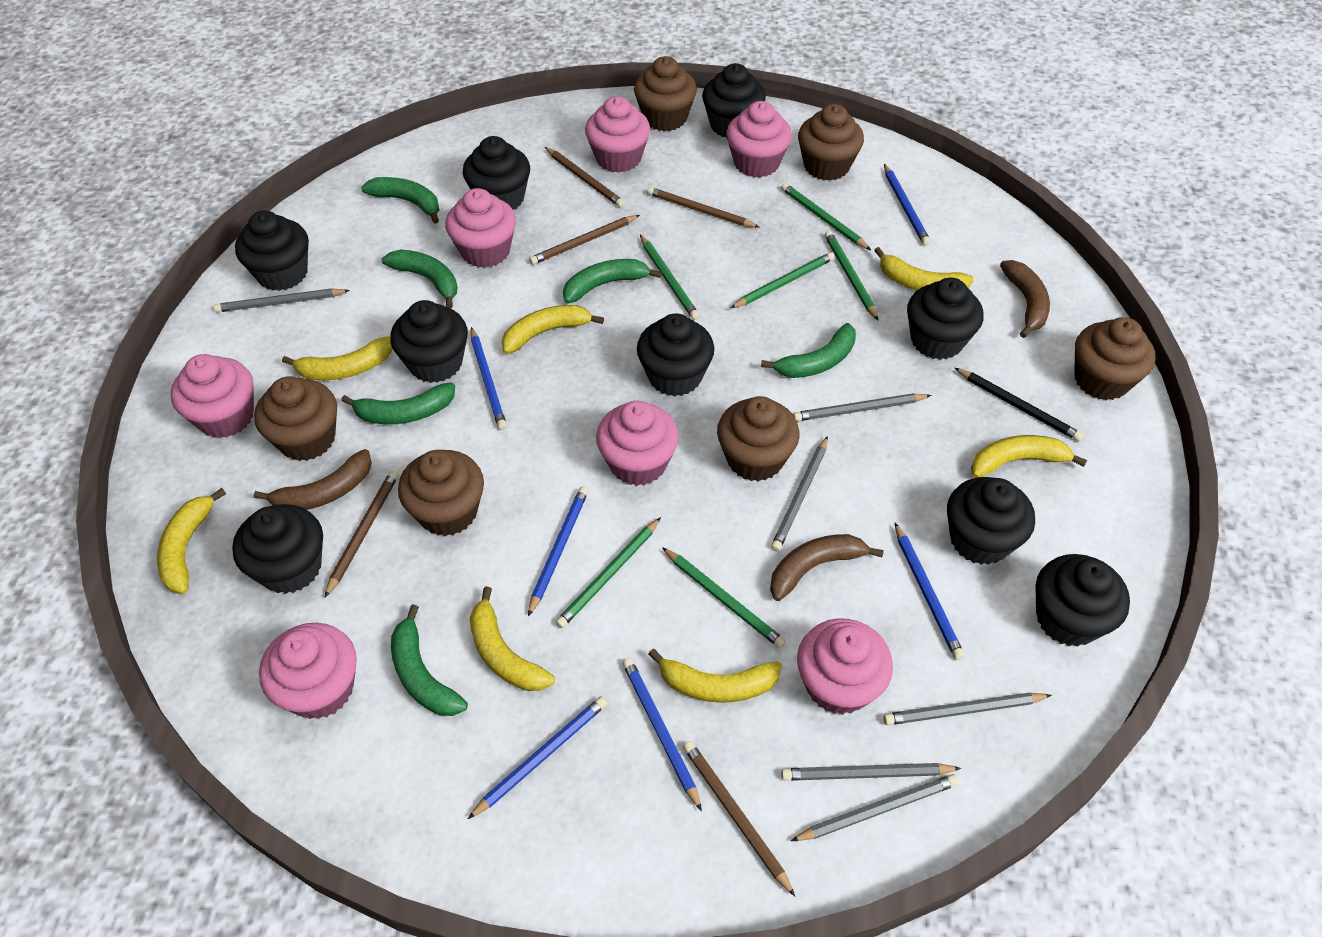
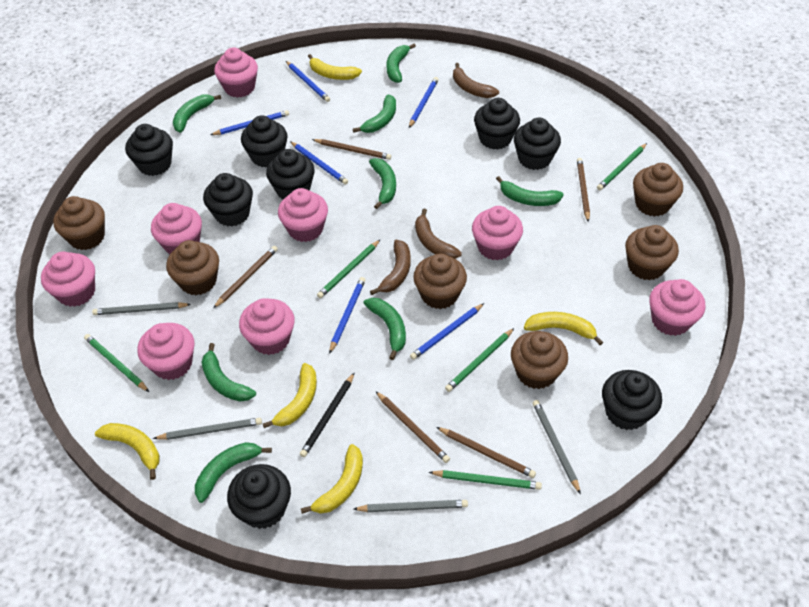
black cupcake: [232,504,323,594] [235,211,309,291] [390,300,468,383] [463,136,530,210] [637,313,714,397] [702,63,766,138] [907,278,984,360] [947,477,1035,565] [1036,554,1130,647] = 9 -> [125,124,173,176] [203,173,253,226] [227,464,291,529] [241,115,288,167] [266,149,315,200] [474,98,520,150] [514,117,561,170] [602,370,662,430] = 8
green banana: [341,383,455,424] [361,177,439,224] [382,250,457,309] [391,604,468,716] [563,259,662,303] [761,323,856,378] = 6 -> [173,95,221,133] [195,442,272,503] [202,343,256,402] [353,95,396,133] [363,298,406,360] [369,158,396,209] [386,44,416,83] [496,176,564,206] = 8
green pencil: [556,517,661,628] [640,235,699,320] [662,547,786,648] [730,252,835,308] [781,183,871,250] [825,231,878,320] = 6 -> [84,334,149,392] [317,240,380,298] [429,470,542,490] [445,328,514,392] [597,143,647,191] = 5
grey pencil: [214,288,350,312] [771,436,828,551] [781,763,961,781] [791,774,959,841] [793,393,931,421] [883,692,1052,725] = 6 -> [92,302,191,315] [153,418,262,440] [354,500,468,512] [532,400,581,494] = 4
pink cupcake: [171,354,254,438] [259,623,357,719] [445,188,516,268] [585,96,650,173] [596,401,679,486] [726,101,792,178] [797,618,893,715] = 7 -> [41,252,95,307] [137,323,195,380] [151,203,202,254] [214,47,258,98] [239,298,295,355] [278,188,328,242] [472,206,523,260] [649,279,705,336] = 8
yellow banana: [157,488,226,594] [282,336,392,380] [470,586,555,691] [501,305,604,354] [648,649,782,703] [874,247,974,290] [971,435,1087,478] = 7 -> [95,423,160,480] [263,363,317,428] [301,444,363,514] [308,54,362,80] [524,312,603,345] = 5

